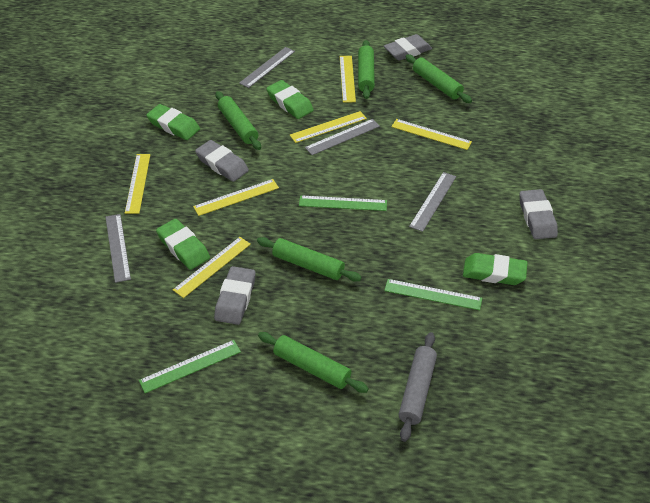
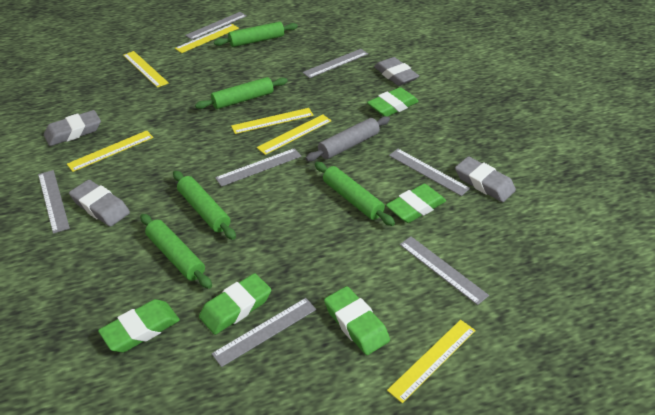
green eraser: [146,104,200,140] [156,219,210,270] [266,80,314,119] [463,253,528,285] = 4 -> [98,299,180,352] [199,273,271,335] [324,286,390,355] [367,87,419,117] [386,184,446,223] = 5
green ruler: [139,340,241,393] [299,195,387,211] [384,279,482,310] = 3 -> none = 0
grey ruler: [106,214,131,283] [239,47,295,88] [305,119,380,155] [409,172,456,232] = 4 -> [38,170,70,234] [185,12,247,40] [212,298,316,367] [215,148,301,187] [302,49,368,78] [389,149,470,196] [400,236,489,305] = 7

